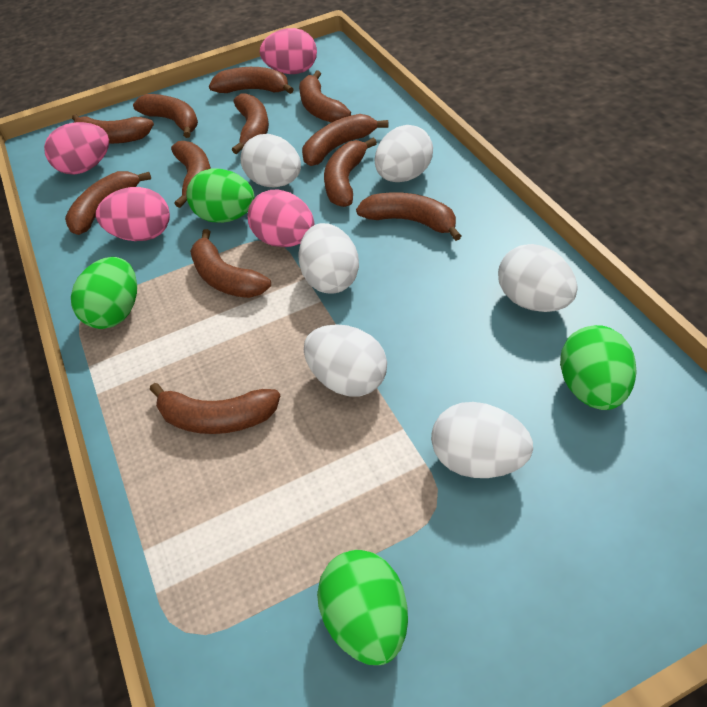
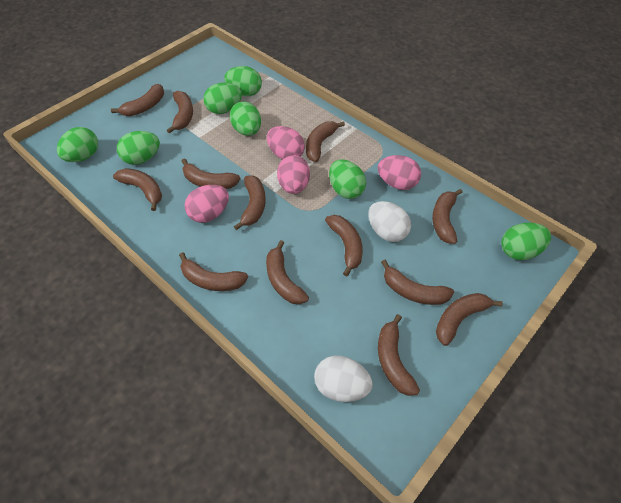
brown banana: [65,171,151,235] [72,114,154,144] [133,94,198,138] [150,383,280,434] [171,141,211,208] [190,229,271,298] [209,67,294,94] [232,93,269,154] [299,70,351,123] [302,114,388,166] [324,138,377,207] [356,192,461,241] = 12 -> [111,84,164,116] [113,168,162,211] [167,91,193,134] [179,252,248,291] [182,158,241,189] [234,175,266,230] [266,240,309,305] [306,121,345,162] [325,215,363,276] [378,314,420,396] [381,260,454,305] [432,189,463,244] [436,293,503,346] = 13
green egg: [71,257,137,329] [186,168,255,223] [317,550,408,665] [560,325,637,410] = 4 -> [57,127,98,162] [117,131,160,165] [203,83,242,114] [224,66,262,96] [229,102,261,136] [329,159,366,199] [501,222,551,260] = 7
white egg: [240,134,301,187] [298,223,359,294] [304,324,387,397] [375,125,433,182] [431,402,533,478] [498,244,578,312] = 6 -> [314,356,373,402] [368,201,411,242] = 2

